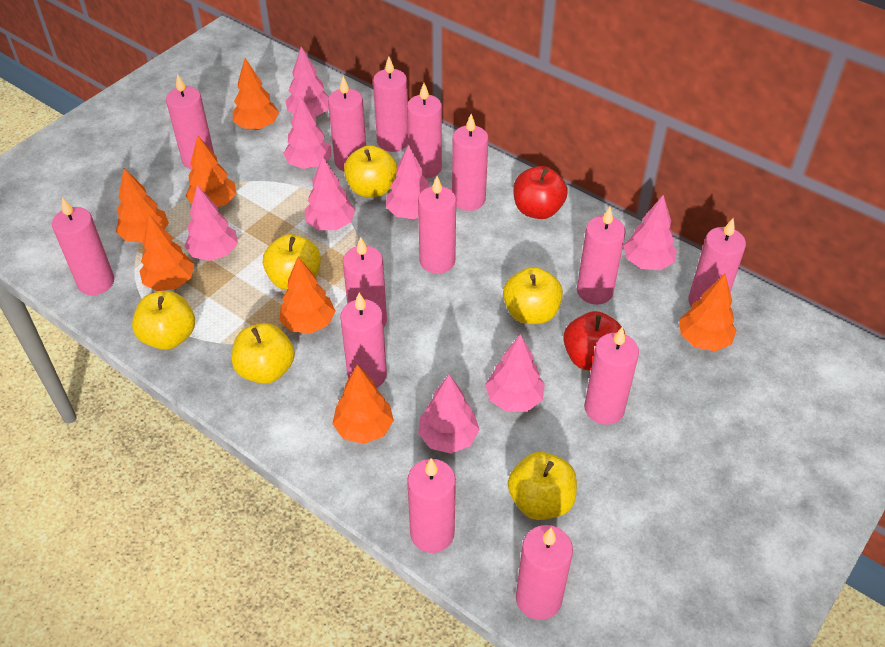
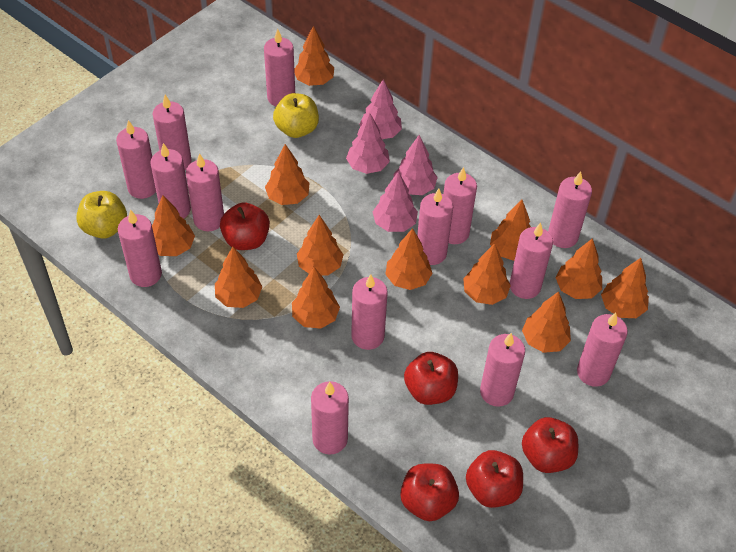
orange tree: [116,168,169,243] [139,215,194,291] [186,135,236,207] [233,58,279,130] [279,257,336,334] [332,365,394,444] [679,274,737,351] = 7 -> [152,195,195,256] [215,247,262,308] [265,144,309,205] [292,267,340,329] [294,26,334,86] [297,215,344,276] [385,228,433,290] [463,243,511,305] [490,200,531,261] [522,291,571,353] [556,238,602,299] [601,258,649,318] = 12
pink tree: [185,185,238,261] [283,96,331,169] [285,47,329,117] [304,156,355,230] [386,145,429,219] [418,375,480,454] [485,334,545,412] [623,195,677,270] = 8 -> [346,113,390,174] [359,79,402,139] [373,171,418,232] [393,135,438,195] = 4
red apple: [513,166,568,219] [563,311,625,371] = 2 -> [220,202,270,250] [400,464,459,521] [404,352,458,405] [466,450,523,508] [522,417,578,473] = 5
yellow apple: [132,291,195,350] [231,323,295,384] [263,234,321,290] [344,145,397,197] [503,267,563,324] [508,452,577,520] = 6 -> [76,191,127,239] [273,93,319,138] = 2

